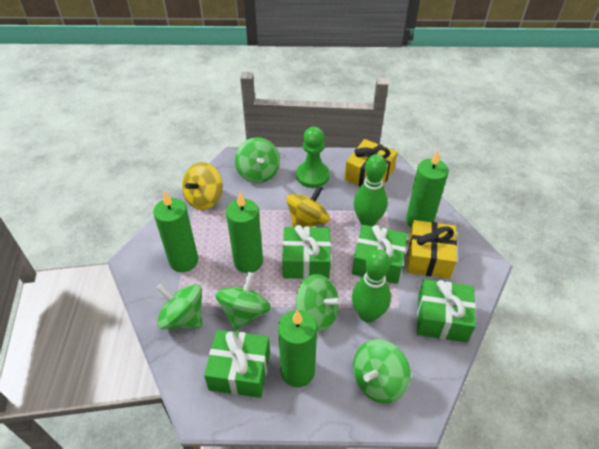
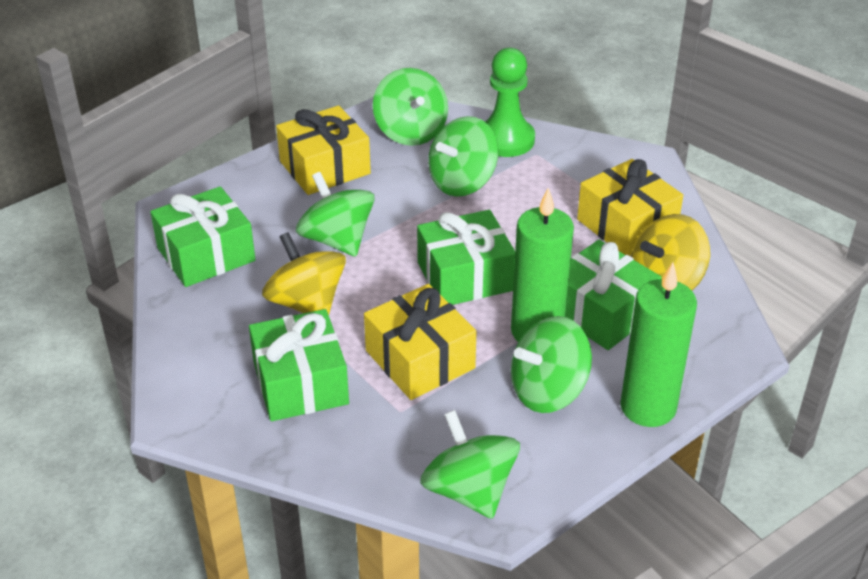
green bowling pin: [352,249,391,323] [354,154,388,226] = 2 -> none = 0
green candle: [153,191,198,272] [226,192,263,273] [278,310,317,387] [406,151,448,227] = 4 -> [511,188,574,342] [620,262,697,427] = 2
yellow gift: [344,139,398,187] [407,220,457,279] = 2 -> [276,106,371,195] [364,284,477,400] [577,159,683,256] = 3

